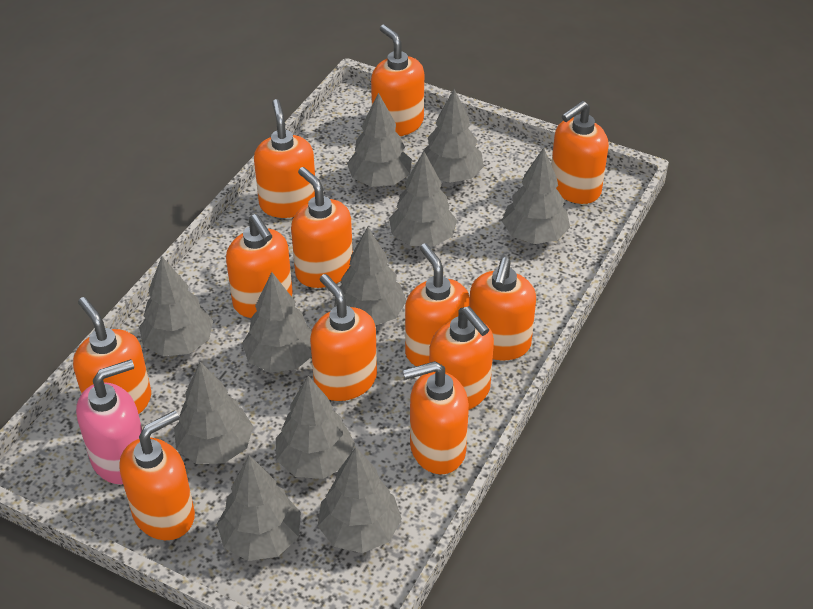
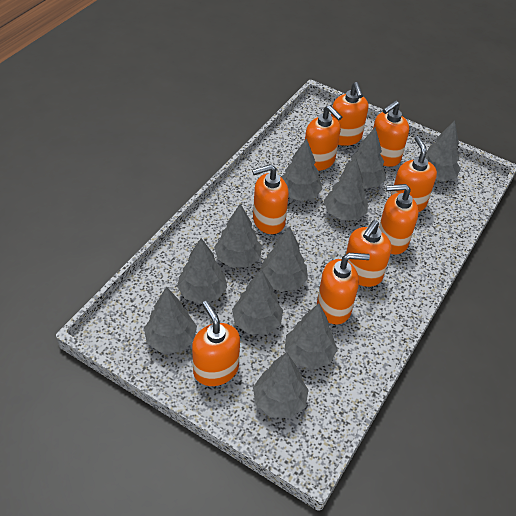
orange soap dispenser: [73,297,151,414] [119,410,195,540] [226,214,293,318] [254,99,315,218] [291,167,353,288] [310,274,377,401] [371,25,424,136] [403,361,469,474] [405,243,470,366] [429,306,494,410] [470,257,536,360] [551,101,609,204] = 12 -> [192,301,240,386] [252,164,289,234] [305,105,342,171] [317,253,370,324] [331,82,368,146] [346,220,392,287] [373,100,409,167] [379,184,419,255] [391,136,437,212] = 9
pink soap dispenser: [76,359,142,484] = 1 -> none = 0

